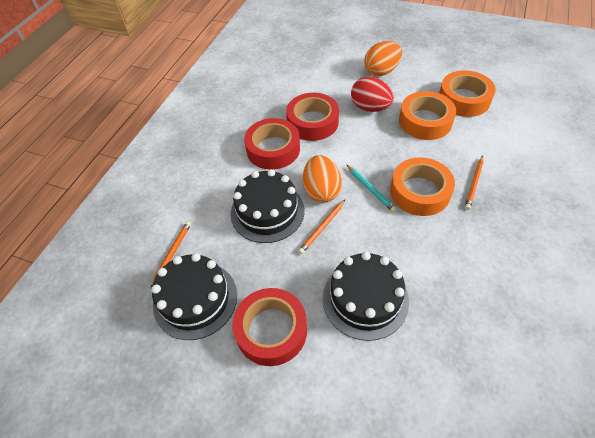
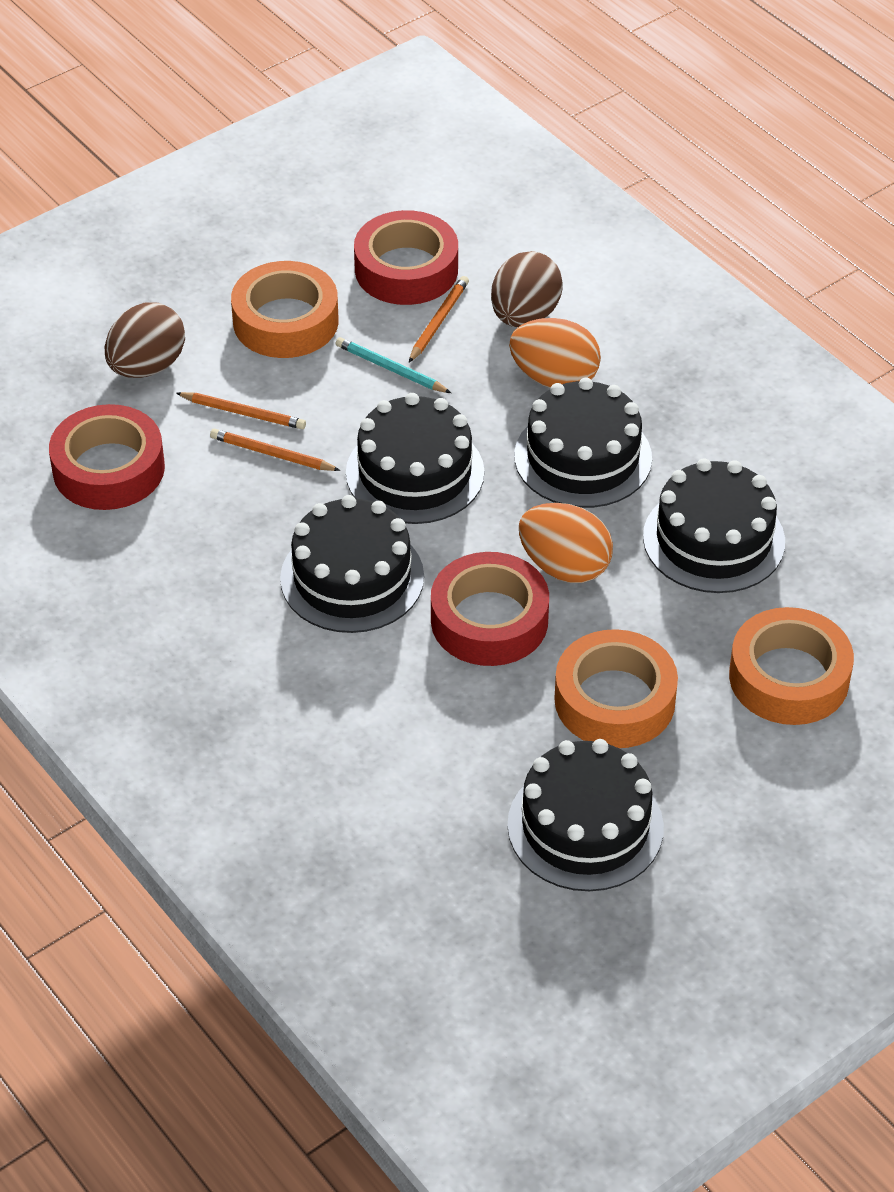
black cake: [151,253,237,340] [230,169,304,243] [323,252,409,341] = 3 -> [280,495,424,633] [346,393,484,524] [507,739,664,891] [514,377,652,508] [643,458,785,593] = 5
brown egg: none = 0 -> [105,302,185,378] [491,251,563,327] = 2
red egg: [351,77,394,112] = 1 -> none = 0

